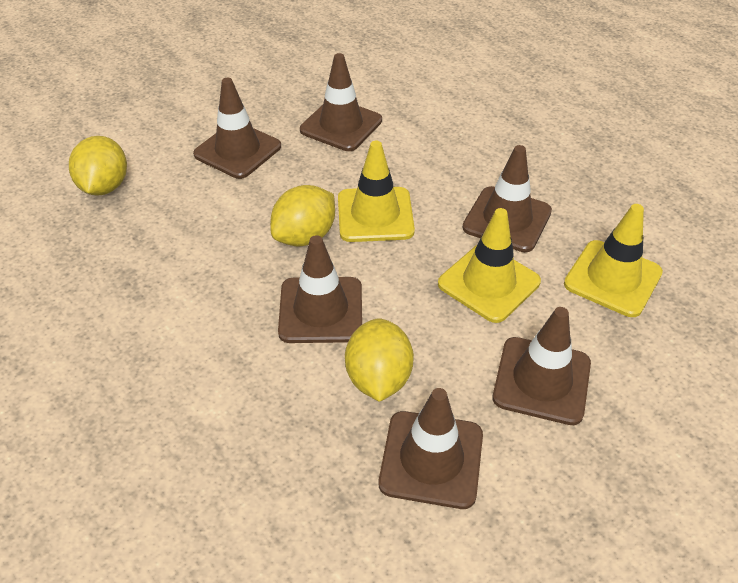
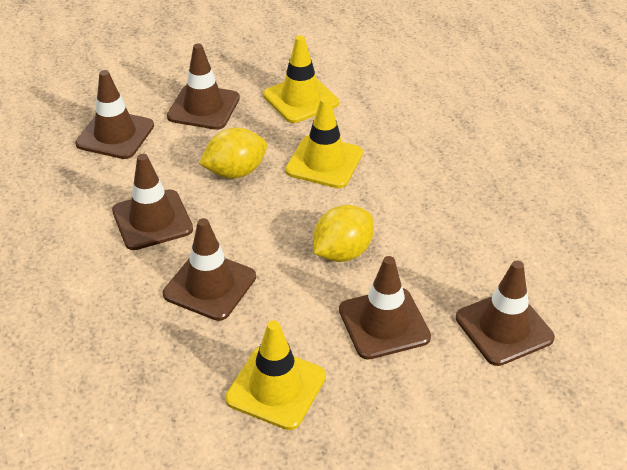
yellow lemon: [69,136,127,196] [270,185,335,247] [345,318,414,402] = 3 -> [199,128,267,178] [313,205,374,262] = 2

